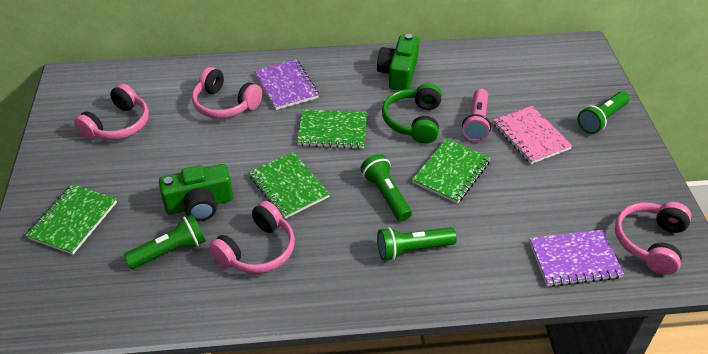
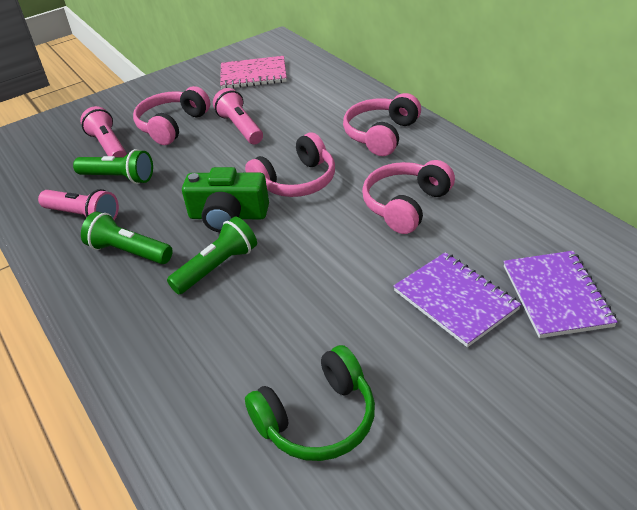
green camera: [159,164,233,221] [377,34,419,90] = 2 -> [182,167,269,232] = 1
green flashlight: [124,214,205,269] [360,154,412,221] [377,227,457,261] [578,91,629,134] = 4 -> [73,149,153,184] [81,211,173,264] [167,217,257,294] = 3
green notebook: [26,184,117,255] [249,152,330,219] [297,109,367,149] [412,139,491,204] = 4 -> none = 0
pink flashlight: [462,89,491,142] = 1 -> [38,189,119,220] [80,106,127,157] [213,88,263,144] = 3

